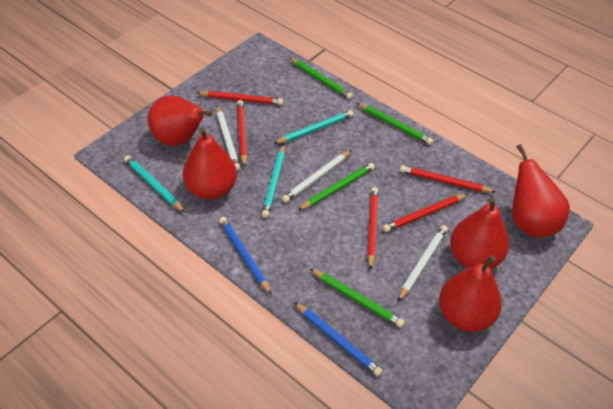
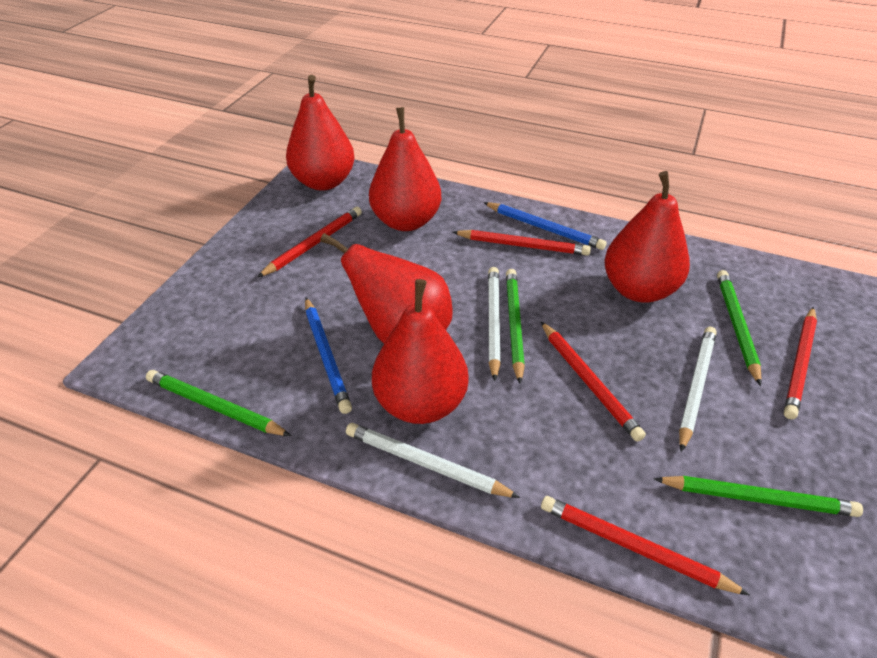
turquoise pencil: [124,155,185,212] [262,144,285,218] [273,110,354,144] = 3 -> none = 0

